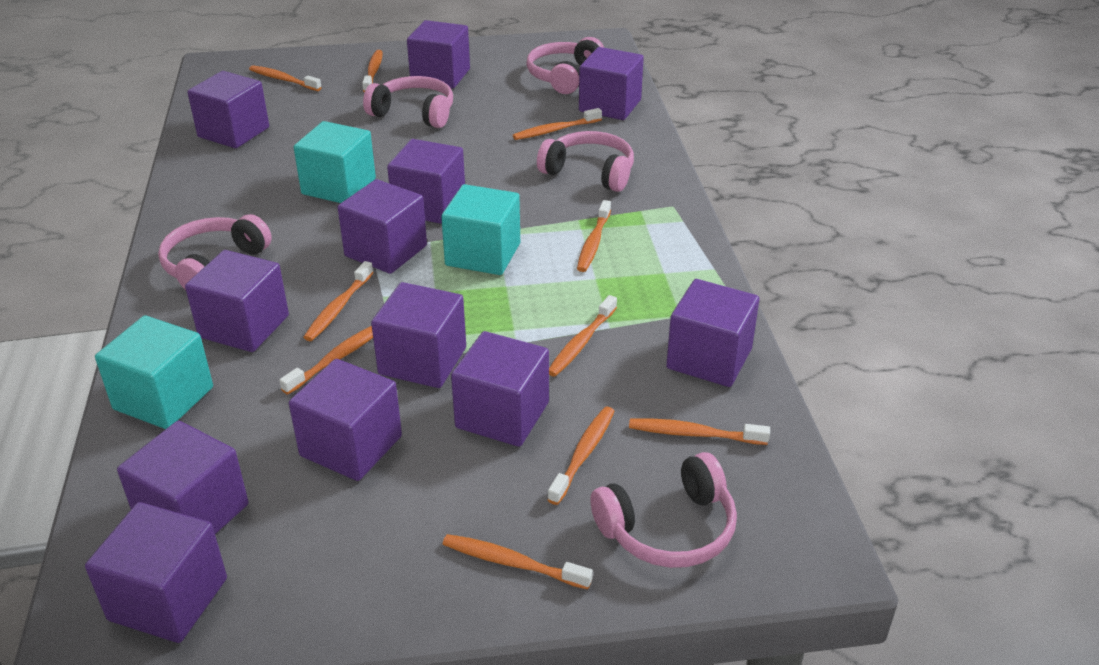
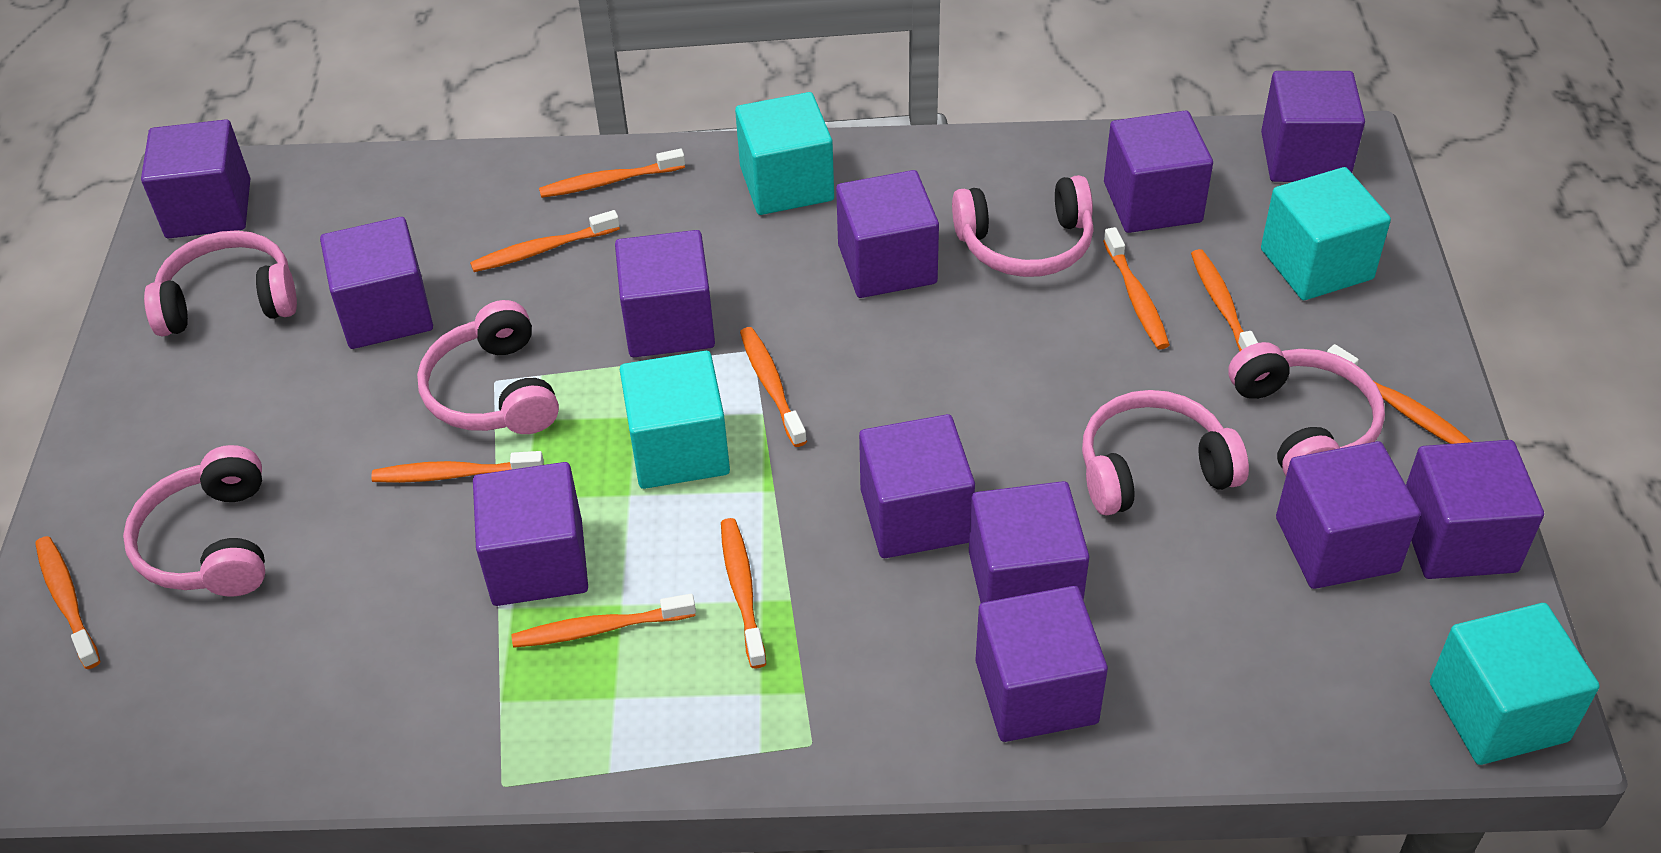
pink headphones: [158,214,272,290] [363,76,453,128] [527,37,604,94] [537,131,634,192] [590,452,737,568] = 5 -> [123,445,265,597] [144,230,297,336] [417,300,559,434] [952,175,1094,277] [1082,390,1249,515] [1228,342,1385,476] = 6
turquoise cube: [95,315,213,429] [293,121,376,203] [441,184,520,275] = 3 -> [620,351,730,489] [735,92,834,215] [1261,167,1391,300] [1430,603,1600,765] = 4

